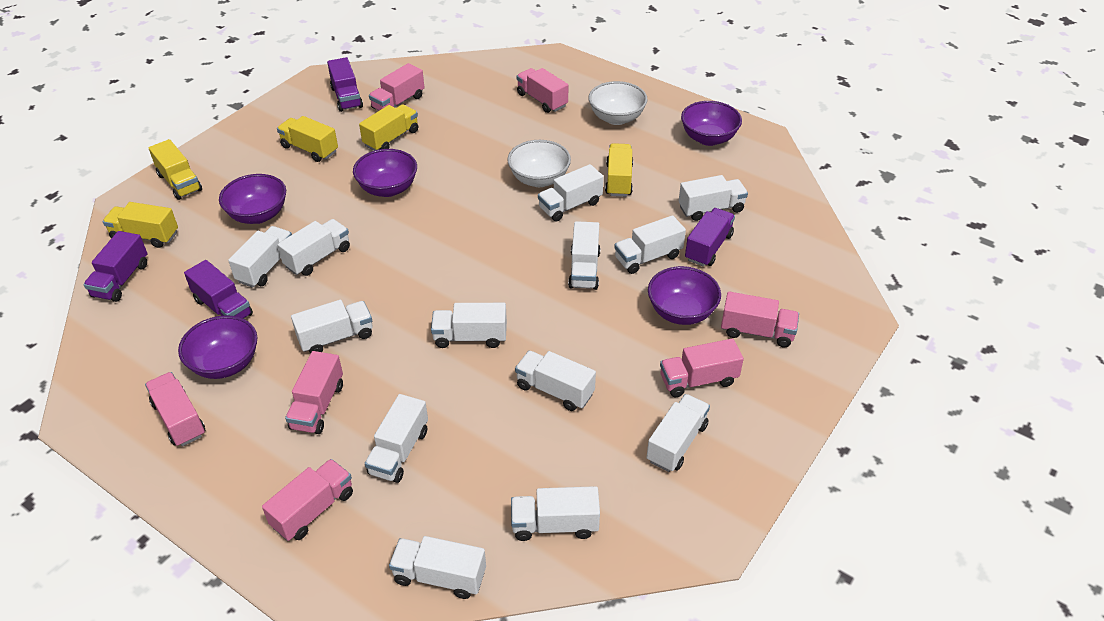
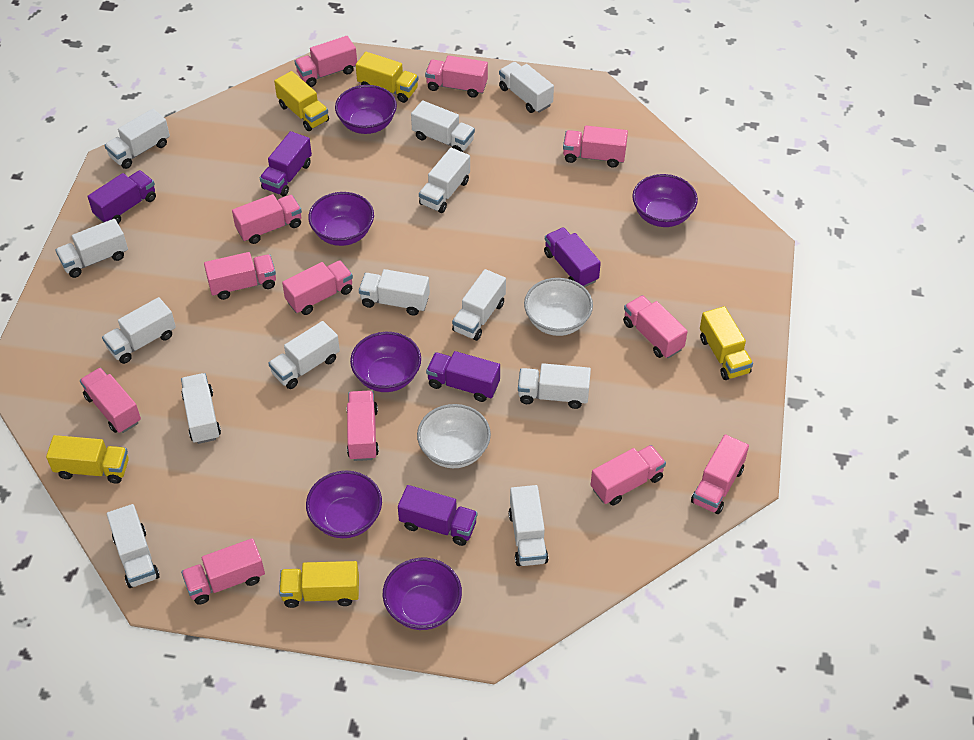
pink truck: [145,372,205,446] [262,459,353,541] [285,351,343,434] [369,63,425,111] [517,68,568,113] [660,339,744,397] [721,291,799,347] = 7 -> [80,368,141,433] [181,538,265,605] [204,252,276,300] [232,194,302,244] [282,260,353,315] [295,36,357,87] [346,390,379,461] [425,56,488,98] [563,126,628,168] [591,445,666,506] [623,295,688,358] [691,434,749,514] = 12
purple bowl: [178,315,258,379] [219,174,286,224] [353,149,417,197] [648,266,721,325] [681,101,742,146] = 5 -> [306,470,382,538] [308,192,374,246] [335,85,397,134] [350,332,421,392] [383,558,462,630] [632,174,698,227] = 6
purple truck: [83,231,148,302] [184,260,253,319] [327,57,363,112] [685,208,735,267] = 4 -> [88,170,156,224] [260,131,312,197] [398,485,478,546] [426,351,500,402] [544,227,601,287] = 5

